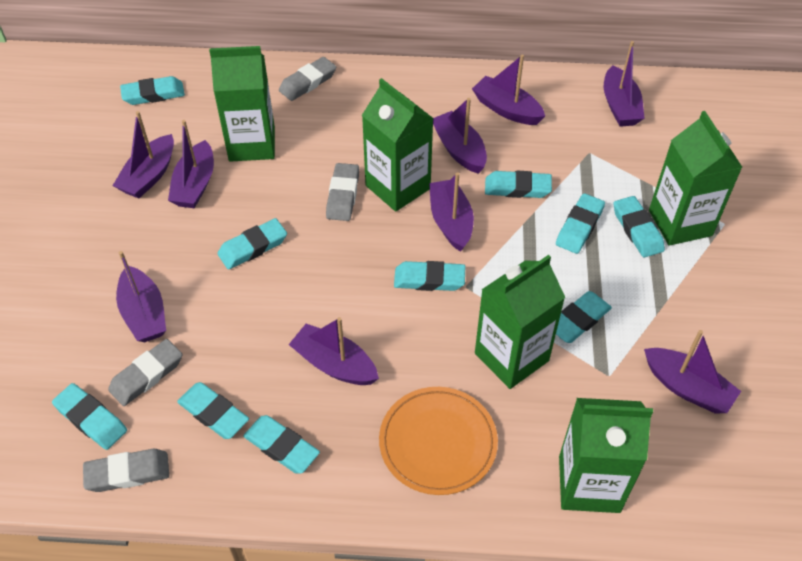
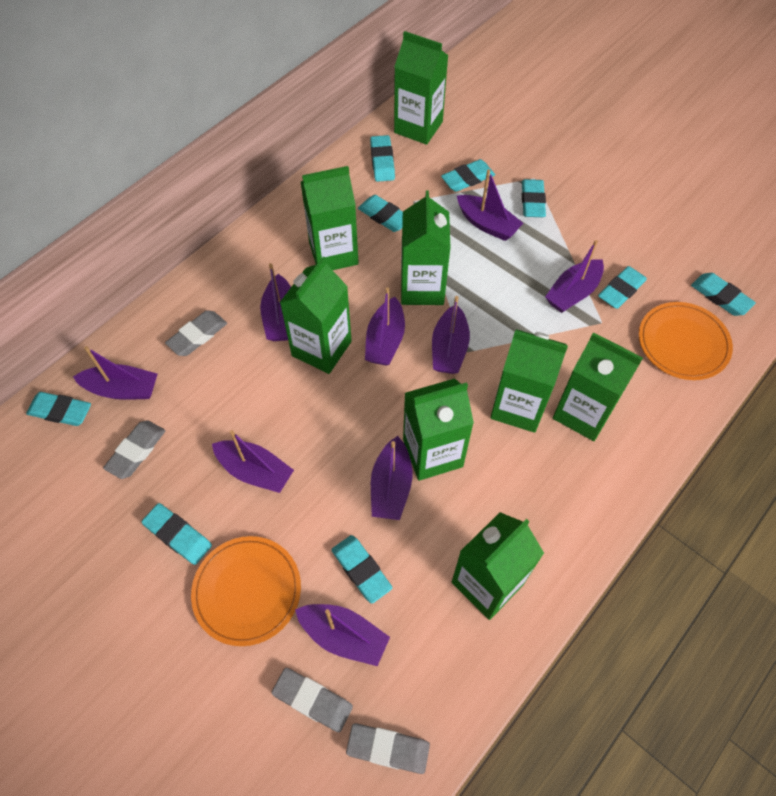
green carton: [209,46,275,162] [362,78,434,212] [475,255,566,389] [559,398,653,513] [649,111,742,246] = 5 -> [280,257,352,374] [300,166,359,270] [394,31,449,145] [401,190,451,305] [403,378,474,481] [452,512,544,620] [490,330,568,433] [553,333,643,441] = 8
orange plate: [379,387,498,495] = 1 -> [191,536,301,646] [639,302,733,380] = 2
turquoise eraser: [52,383,127,450] [120,76,185,105] [177,382,249,439] [217,218,287,270] [243,415,320,474] [394,261,465,291] [485,171,552,198] [556,193,605,254] [556,291,612,343] [613,196,665,257] = 10 -> [26,392,91,426] [142,503,212,565] [331,535,393,604] [358,195,403,232] [370,135,395,182] [441,159,495,192] [522,179,546,217] [598,266,647,309] [691,273,756,316] = 9

